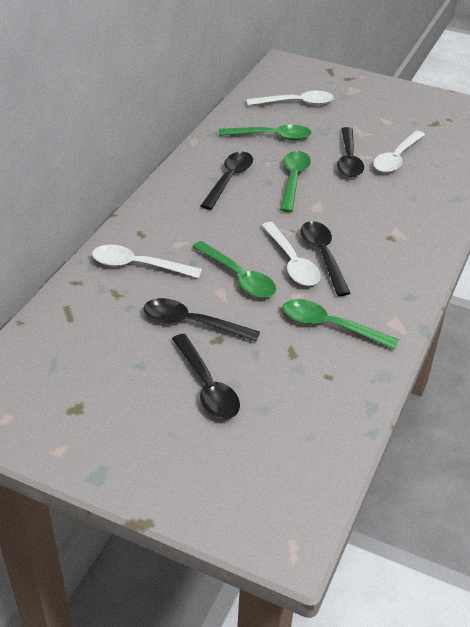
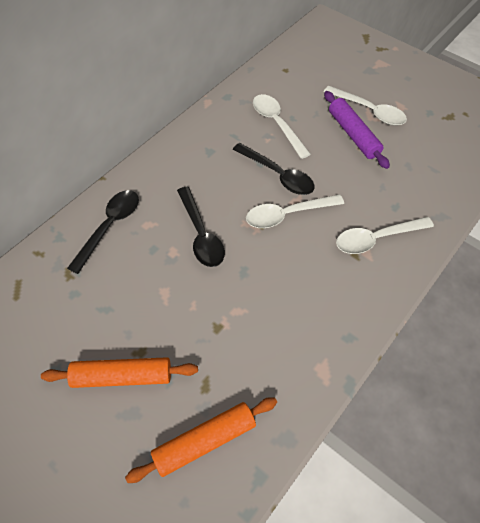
black spoon: [143,298,260,342] [172,334,240,419] [201,152,253,210] [301,221,351,296] [337,127,364,177] = 5 -> [67,190,139,274] [177,187,225,267] [233,143,315,195] = 3
green spoon: [192,241,276,298] [219,125,312,140] [280,151,311,212] [283,299,399,349] = 4 -> none = 0
orange rolling pin: none = 0 -> [41,357,198,388] [125,397,277,483] = 2
purple rolling pin: none = 0 -> [324,91,390,169] = 1

